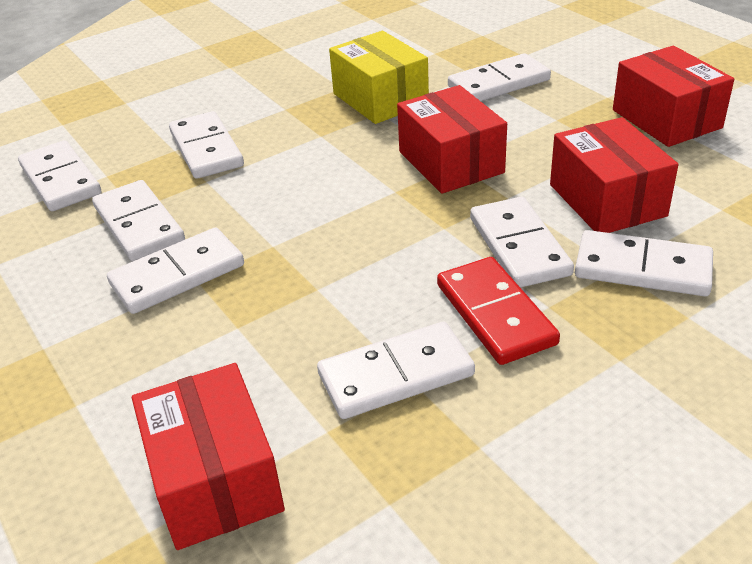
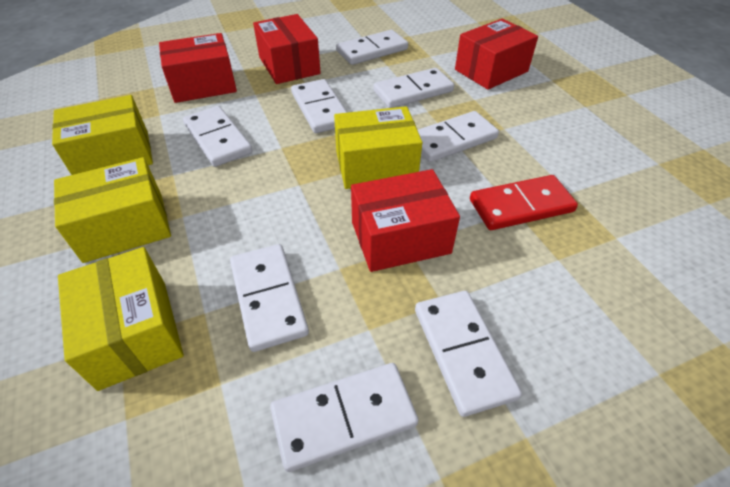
yellow box: [329,31,429,124] = 1 -> [52,95,153,175] [54,157,171,263] [58,247,184,391] [334,106,422,189] = 4

